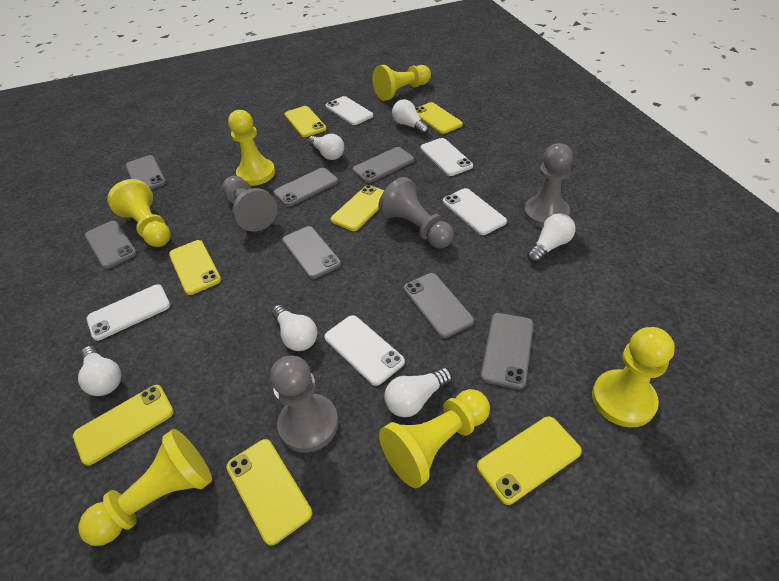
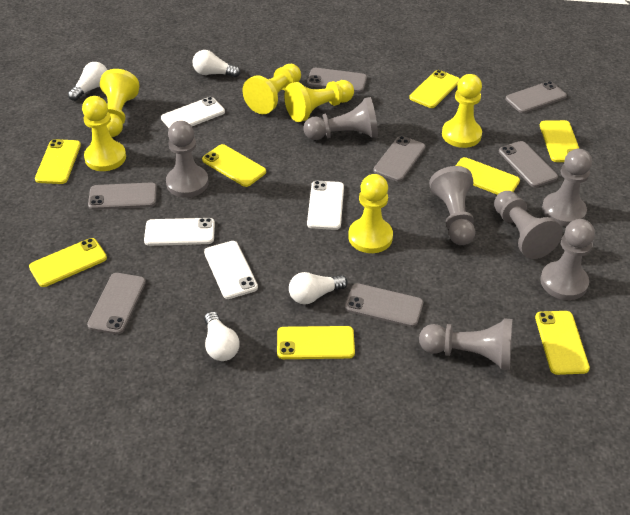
grey pawn: [223,176,277,232] [270,356,339,453] [379,177,454,248] [524,143,573,228] = 4 -> [166,121,209,198] [304,97,378,140] [419,318,513,370] [429,166,475,245] [494,191,562,259] [540,219,595,300] [542,149,592,226] = 7
white light bulb: [78,346,121,396] [271,305,317,351] [308,134,344,160] [384,367,452,417] [392,99,429,135] [527,213,576,263] = 6 -> [68,62,107,101] [192,50,241,77] [204,311,240,361] [289,272,348,304] = 4
white phone: [87,284,170,341] [324,315,405,386] [326,96,373,125] [420,138,473,176] [443,188,507,235] = 5 -> [144,218,215,246] [161,97,225,128] [204,241,258,299] [307,181,344,230] = 4
yellow phone: [73,385,174,466] [169,240,221,295] [226,439,312,546] [285,106,327,137] [331,185,384,231] [415,102,463,134] [477,416,582,505] = 7 -> [29,238,107,287] [35,139,81,184] [202,144,266,187] [277,326,355,359] [409,70,460,108] [456,157,520,195] [535,311,590,375] [540,120,579,162] = 8

